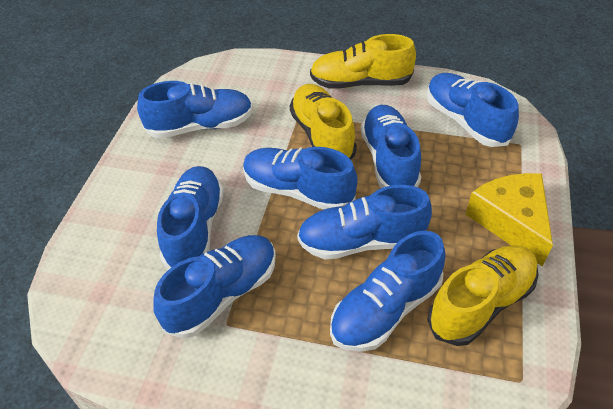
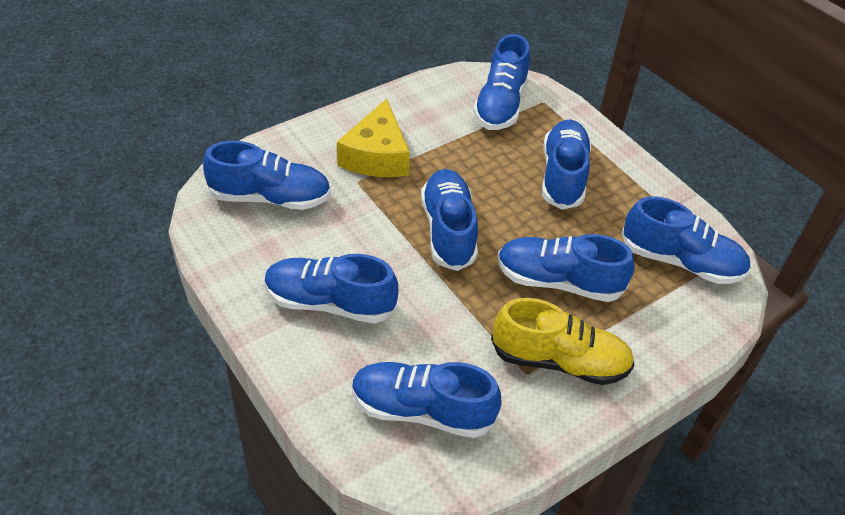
yellow shoe: [290,84,357,160] [310,34,416,89] [427,245,538,346] = 3 -> [491,298,635,385] = 1

